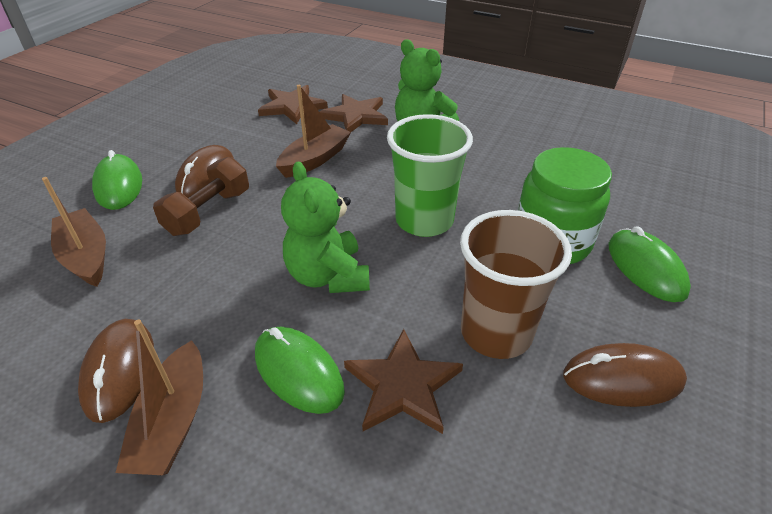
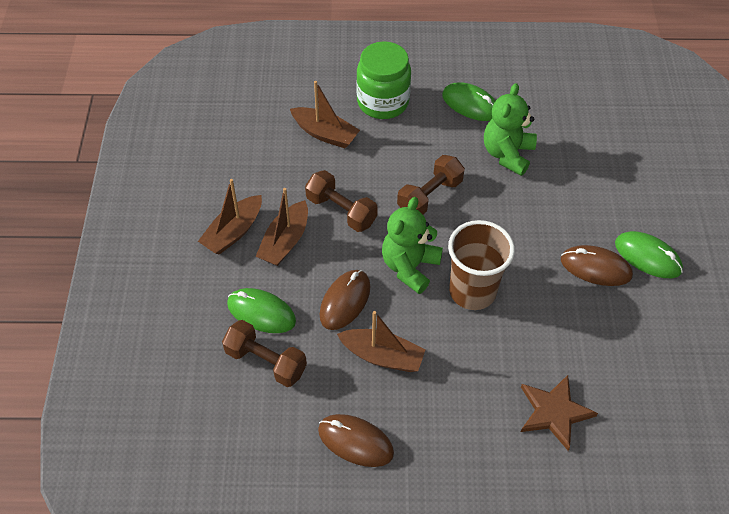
brown boat: [42,177,106,287] [116,320,203,475] [276,85,351,178] = 3 -> [198,179,262,255] [256,188,308,266] [290,81,360,148] [337,311,426,372] = 4
brown dumbbell: [153,157,249,236] = 1 -> [222,320,307,387] [305,170,378,232] [397,155,465,215] = 3
brown star: [258,85,328,124] [320,94,388,132] [344,329,463,434] = 3 -> [521,375,598,451] = 1
green cup: [387,114,473,237] = 1 -> none = 0

